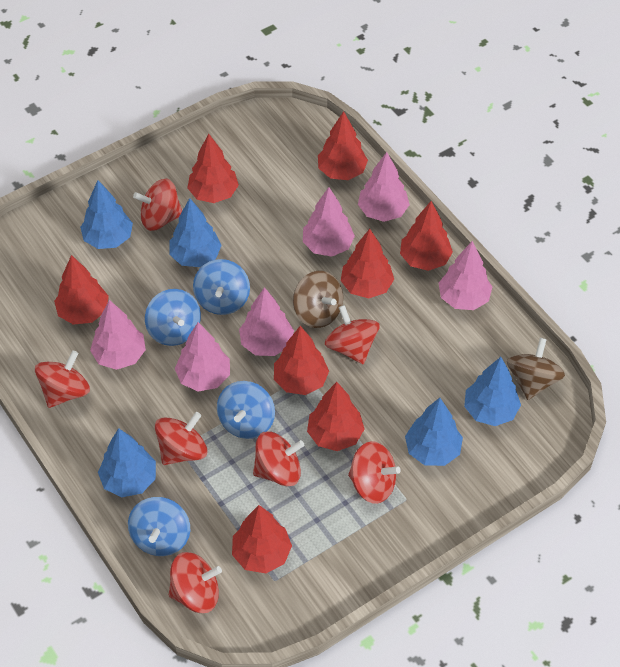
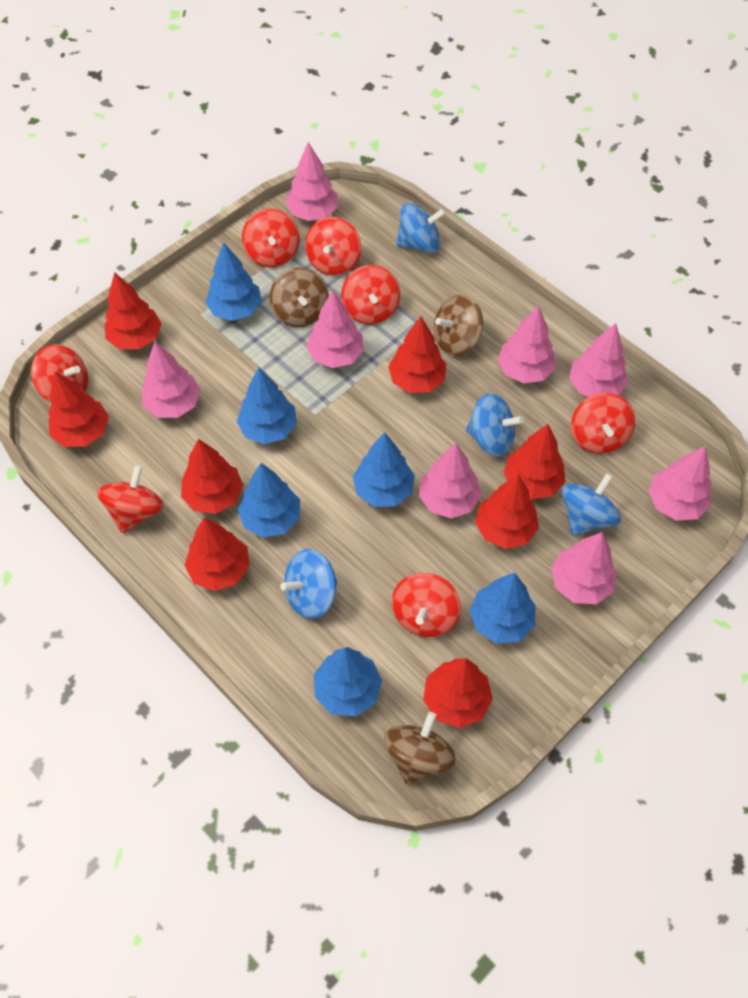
blue tree: [80,180,133,249] [98,428,156,497] [169,198,222,267] [405,398,463,466] [464,357,521,426] = 5 -> [205,242,262,321] [237,368,297,444] [238,463,300,538] [314,647,382,716] [353,432,415,507] [470,573,535,644] = 6
brown spinning top: [293,271,343,328] [507,338,565,400] = 2 -> [270,267,329,327] [384,712,456,785] [434,295,483,356] = 3
pink tree: [90,300,146,370] [175,322,230,391] [239,287,294,356] [303,187,355,256] [358,152,410,222] [439,241,492,310] = 6 -> [141,342,201,418] [286,142,338,221] [306,290,364,368] [419,443,481,518] [498,306,556,384] [551,532,617,604] [569,323,628,397] [648,446,712,521] = 8

